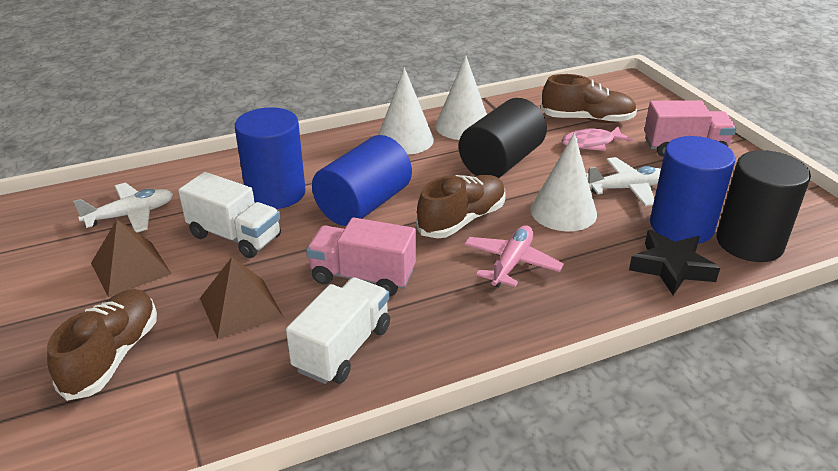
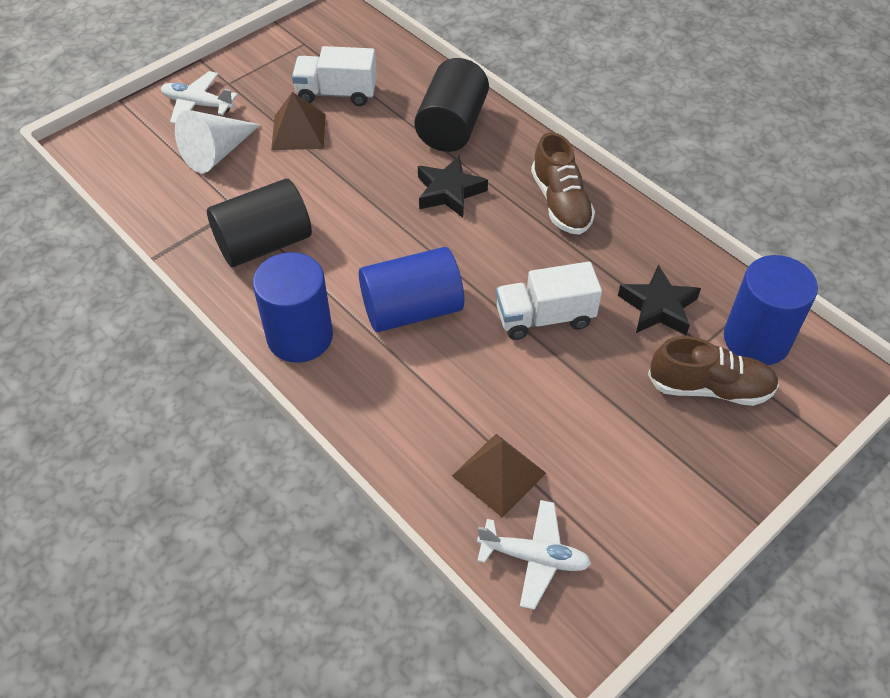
black star: [629,230,720,295] = 1 -> [418,155,488,218] [618,265,701,335] = 2
brown shoe: [47,289,157,401] [416,175,505,238] [541,74,637,123] = 3 -> [531,132,595,235] [648,336,779,406] = 2
pink fish: [561,126,633,151] = 1 -> none = 0
pink plane: [464,225,564,288] = 1 -> none = 0
pink truck: [306,217,416,297] [644,100,736,157] = 2 -> none = 0
white cone: [378,67,434,155] [435,55,487,140] [530,133,597,231] = 3 -> [175,110,260,173] = 1

